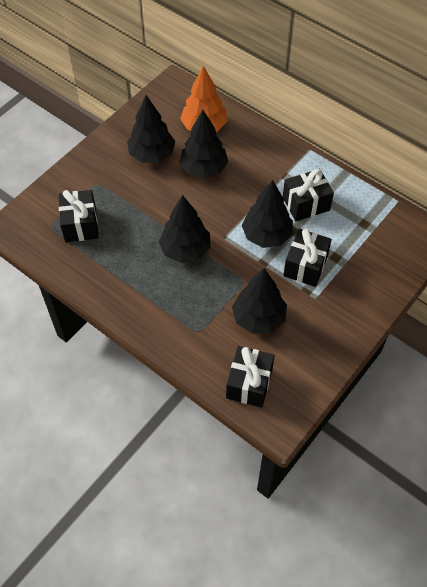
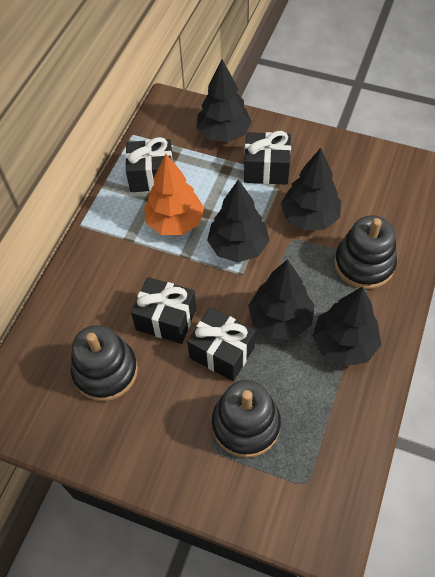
black stacking toy: none = 0 -> [71,325,138,401] [212,380,281,458] [334,215,397,289] = 3

